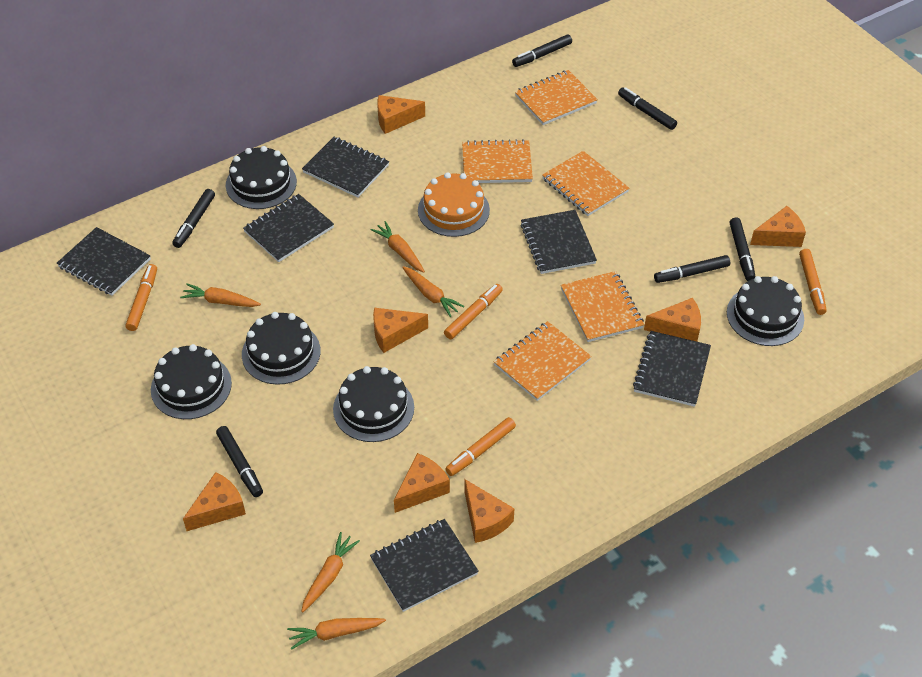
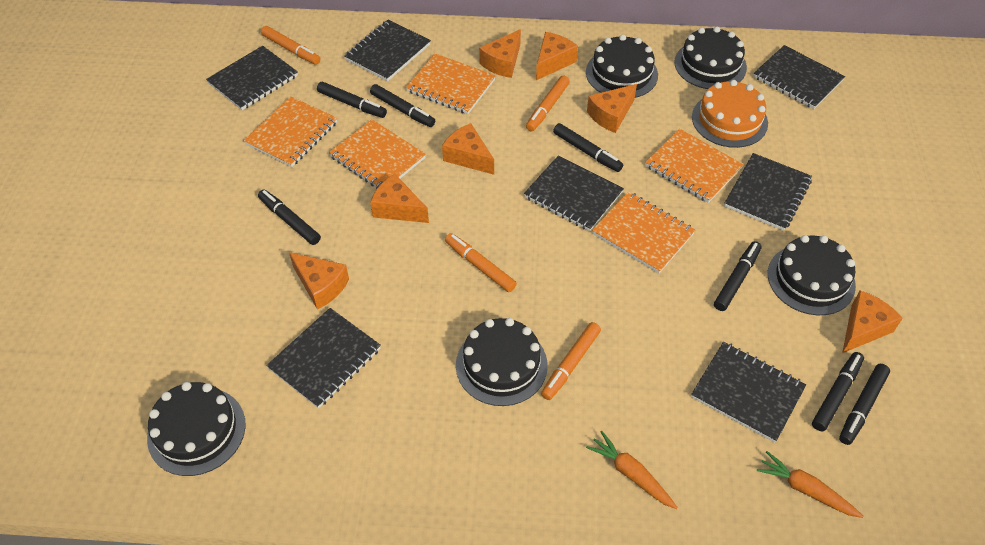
black marker: [172,189,215,248] [216,426,263,497] [512,35,572,67] [618,87,677,130] [654,255,730,283] [730,218,755,281] = 6 -> [258,189,321,245] [317,82,387,118] [370,84,435,127] [553,123,623,172] [714,241,761,311] [812,352,864,431] [839,364,890,445] = 7
black notebook: [57,227,151,295] [243,194,334,262] [302,137,389,198] [370,519,479,612] [520,210,597,274] [633,331,711,407] = 6 -> [206,46,298,110] [266,308,381,408] [344,20,431,81] [524,155,624,231] [691,342,806,443] [724,153,812,231] [753,45,845,109] = 7
orange carrot: [180,283,261,307] [287,618,386,650] [301,532,360,613] [371,221,425,273] [402,266,464,317] = 5 -> [586,431,678,509] [757,451,863,518] = 2

